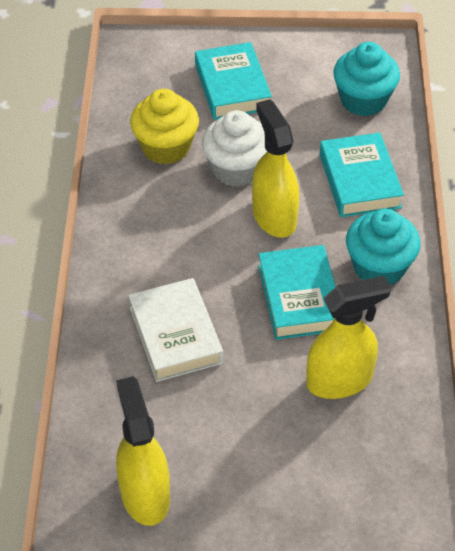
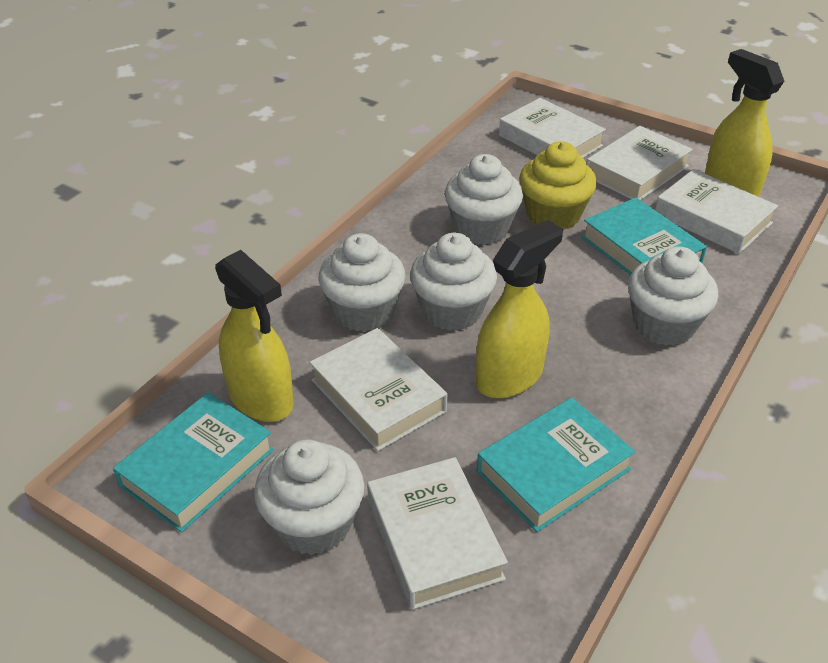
turquoise cupcake: [333,42,400,116] [346,209,421,285] = 2 -> none = 0
white book: [128,278,223,382] = 1 -> [310,328,447,451] [367,457,508,610] [499,98,606,158] [586,126,693,200] [655,169,778,254] = 5
white cupcake: [202,110,267,187] = 1 -> [254,440,365,555] [318,233,406,332] [410,233,497,331] [445,154,523,245] [628,246,718,346] = 5

